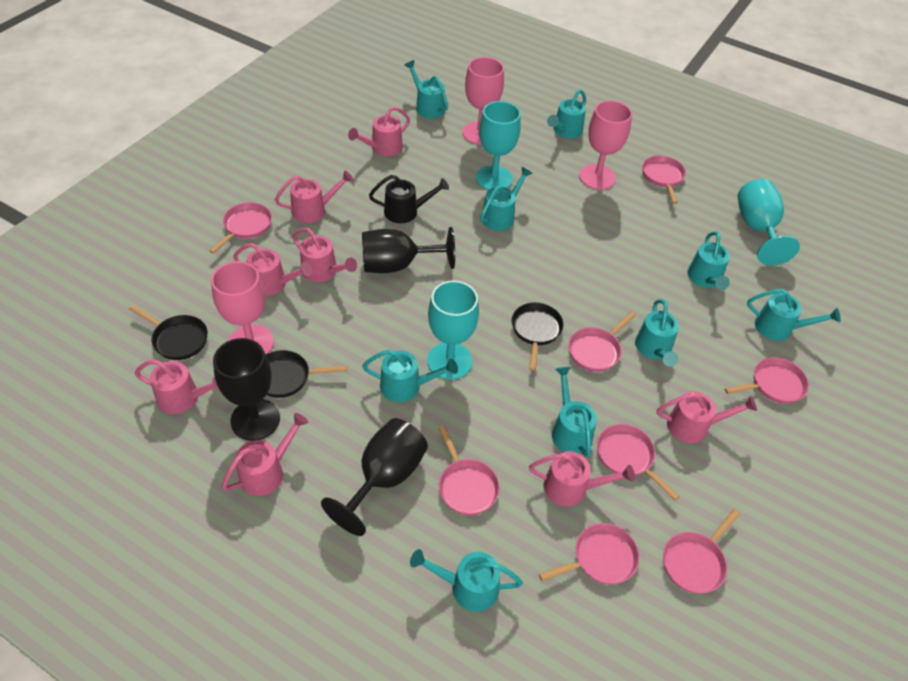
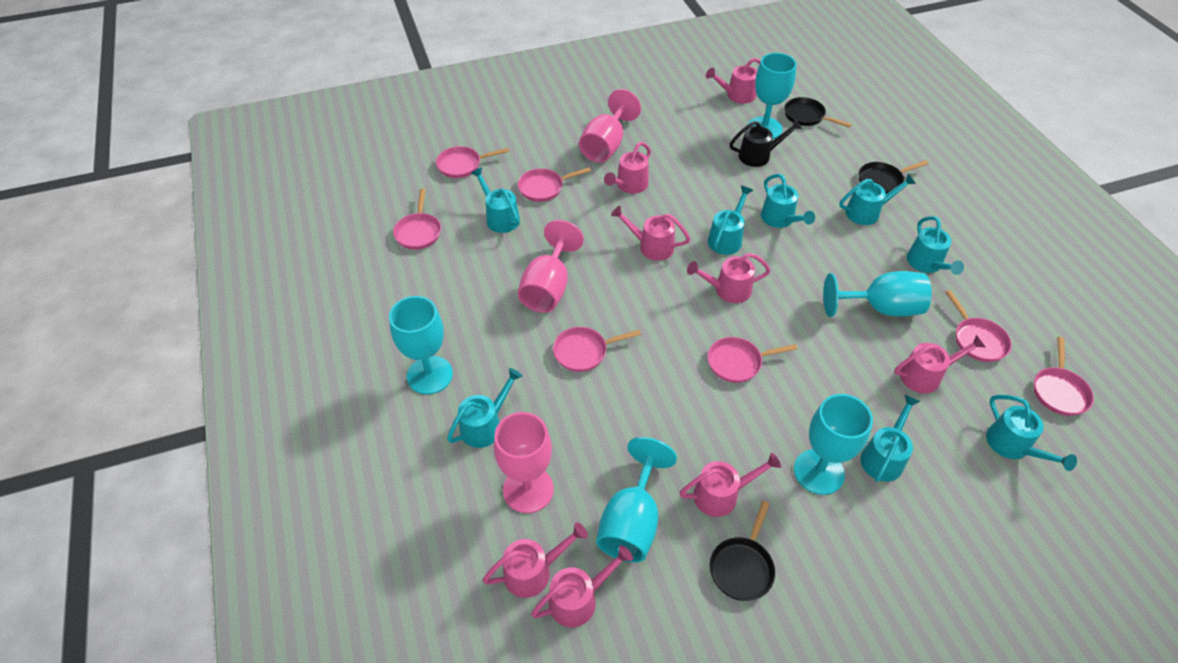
black goblet: [213,338,280,441] [321,418,428,536] [362,227,455,273] = 3 -> none = 0
pink pan: [209,202,272,254] [438,425,500,515] [539,523,640,585] [568,311,636,372] [597,424,680,500] [642,155,686,204] [663,509,740,594] [725,357,809,404] = 8 -> [393,189,441,250] [436,146,509,178] [518,167,591,202] [553,327,641,372] [708,337,798,383] [945,290,1012,362] [1033,337,1094,416] = 7
turquoise goblet: [427,281,479,380] [476,101,521,190] [738,179,800,265] = 3 -> [389,296,453,395] [596,437,677,562] [748,53,797,139] [794,394,873,495] [823,271,932,317] = 5
turquoise watering can: [362,349,458,402] [404,60,448,118] [410,549,523,612] [480,167,533,231] [547,89,586,138] [552,367,597,457] [635,299,679,367] [688,231,730,290] [747,289,841,341] = 9 -> [447,368,523,448] [471,167,520,233] [708,186,753,255] [761,174,815,228] [839,174,916,225] [860,394,921,482] [907,216,964,275] [986,395,1077,471] = 8

